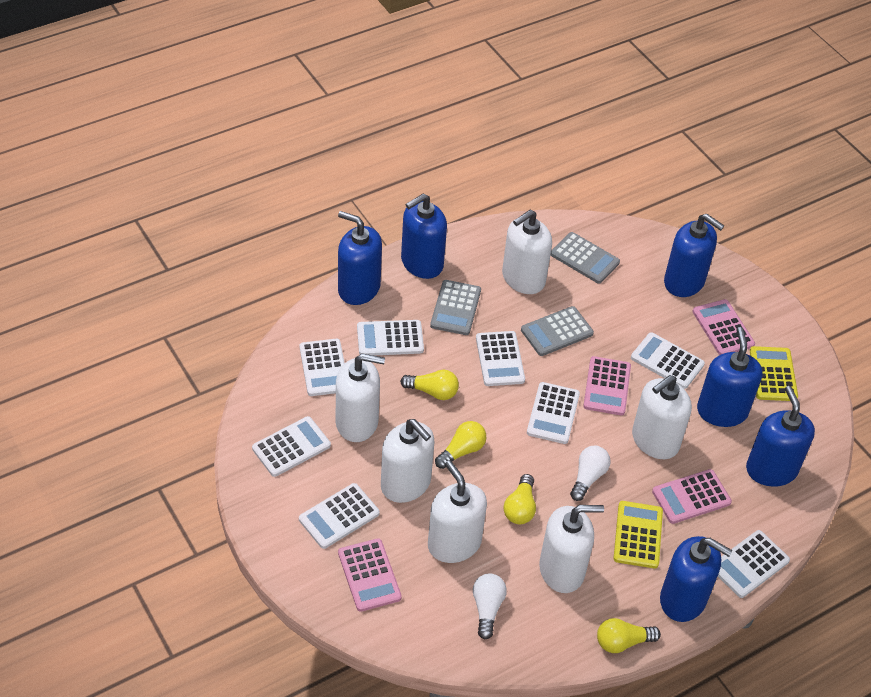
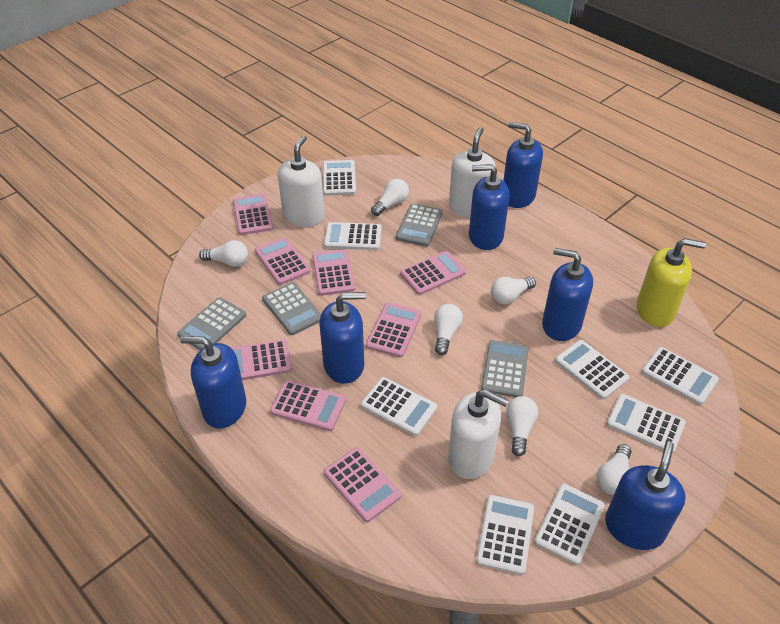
grey calculator: [430,280,481,335] [521,306,594,356] [551,232,620,283] = 3 -> [177,297,246,350] [262,282,321,335] [396,204,443,247] [481,340,529,397] = 4
pink calculator: [338,538,402,612] [583,356,631,416] [652,469,732,524] [693,299,755,355] = 4 -> [232,339,292,380] [233,194,273,235] [255,237,311,285] [270,380,346,431] [312,249,355,296] [324,447,401,522] [366,303,421,358] [400,251,466,295] = 8
white light bulb: [473,573,507,639] [570,446,611,501] = 2 -> [199,240,248,267] [371,179,409,216] [434,304,463,355] [491,277,536,304] [506,396,538,456] [597,444,631,495] = 6
white soap dispenser: [336,354,385,442] [381,419,435,503] [428,461,487,563] [502,210,552,294] [539,505,604,593] [632,375,692,459] = 6 -> [278,135,325,227] [448,389,509,479] [449,127,496,218] = 3
yellow calculator: [613,501,663,569] [750,346,798,401] = 2 -> none = 0
yellow light bulb: [400,370,459,400] [435,421,486,469] [504,474,536,524] [597,618,661,653] = 4 -> none = 0
yellow soap dispenser: none = 0 -> [637,238,706,327] = 1

